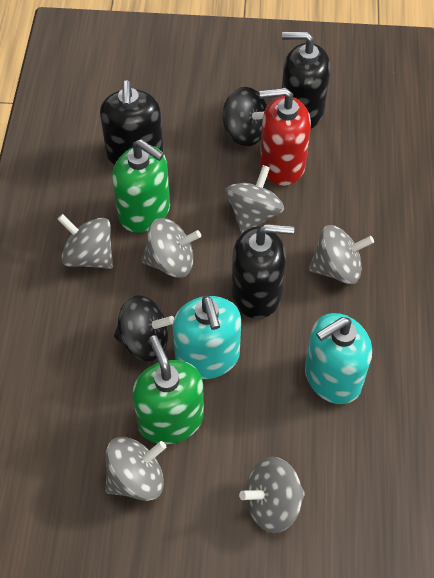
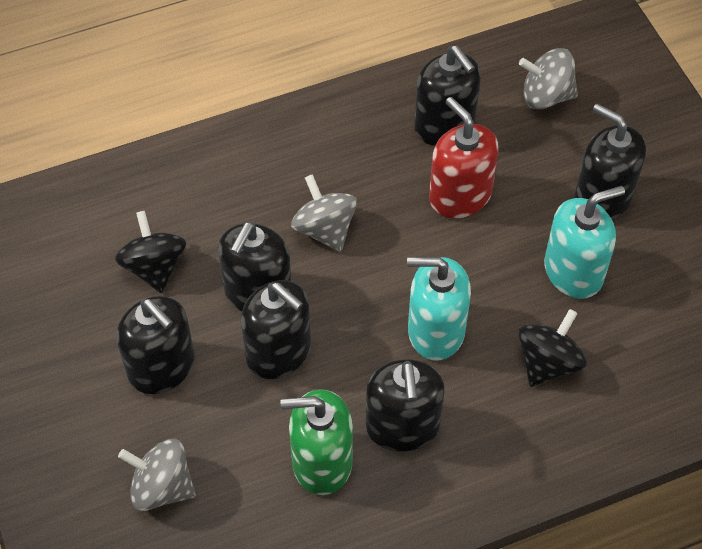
black soap dispenser: [100,80,163,165] [232,224,294,319] [282,31,330,128] = 3 -> [116,296,195,394] [218,221,292,311] [241,280,311,379] [366,359,444,451] [414,46,481,146] [574,104,646,220] = 6
green soap dispenser: [112,139,170,233] [132,335,204,445] = 2 -> [281,389,353,495] = 1
grey spinning top: [58,214,113,269] [105,437,166,501] [142,218,201,278] [225,165,284,233] [239,457,305,533] [309,225,374,284] = 6 -> [118,439,196,511] [291,174,357,252] [519,48,578,110] = 3

